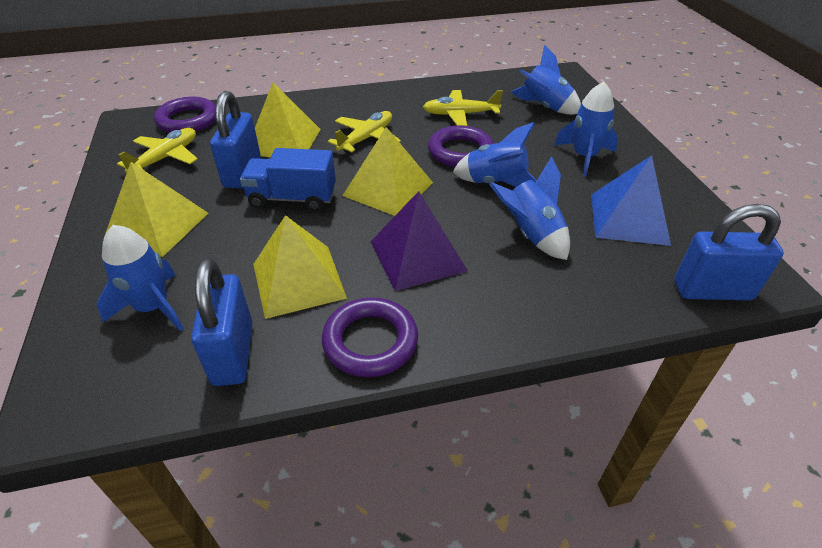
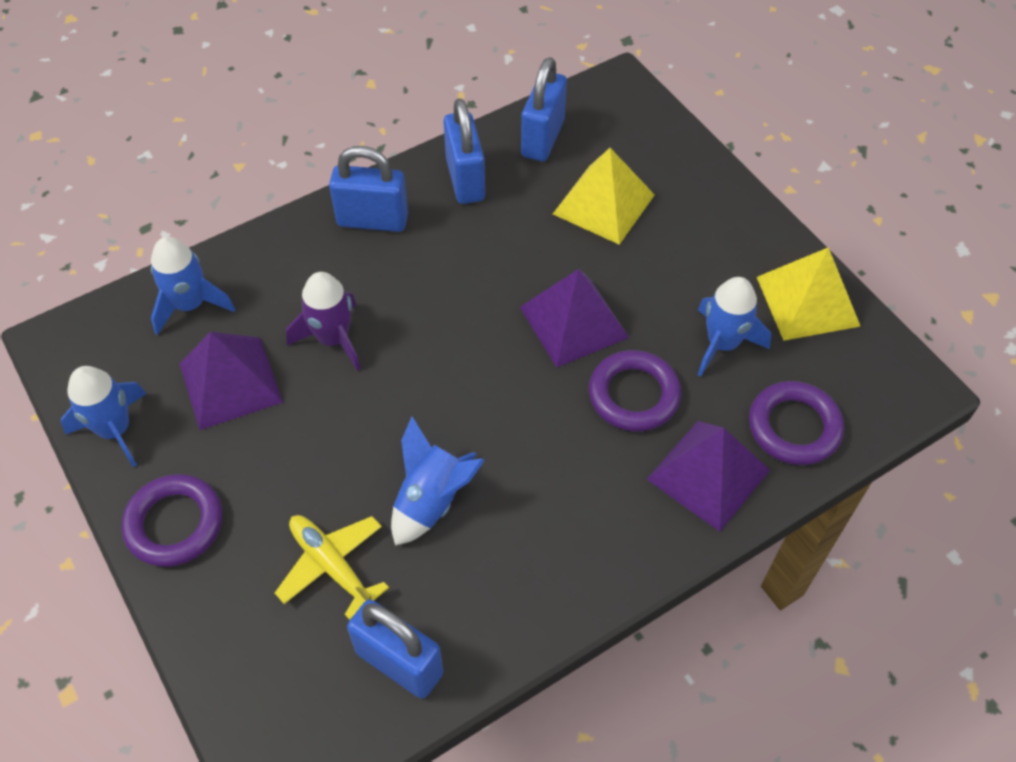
blue padlock: [191,258,253,386] [210,91,261,189] [675,204,784,301] = 3 -> [329,146,408,232] [347,599,443,699] [443,98,485,204] [521,57,567,161] = 4
blue pyramid: [591,155,671,246] = 1 -> none = 0
blue rocket: [97,225,184,331] [453,122,537,187] [489,156,570,260] [510,45,581,115] [554,82,618,177] = 5 -> [61,366,147,467] [151,237,235,335] [391,417,485,546] [698,277,771,377] = 4
blue truck: [240,148,336,211] = 1 -> none = 0
purple pyramid: [371,191,468,291] = 1 -> [179,332,283,430] [520,269,629,368] [647,421,770,532] = 3
purple rocket: none = 0 -> [286,272,361,371] = 1
yellow plane: [117,128,198,173] [328,111,401,153] [423,90,503,126] = 3 -> [275,515,389,620] = 1
yellow pyramid: [105,162,209,257] [253,215,347,319] [255,83,321,157] [342,127,433,216] = 4 -> [553,148,655,245] [757,247,861,341] = 2

